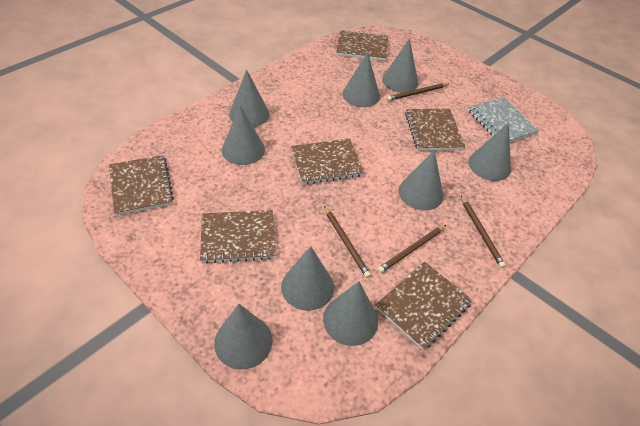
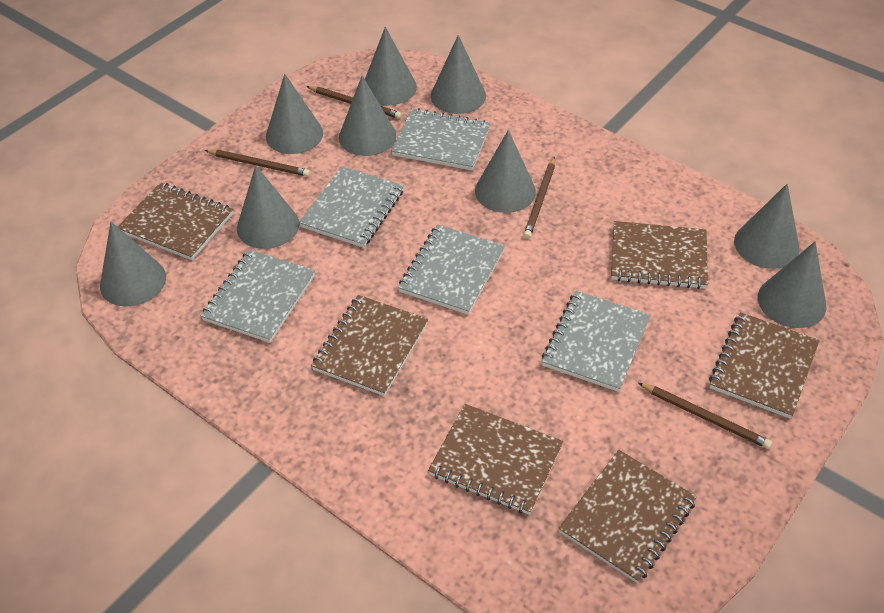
grey notebook: [468,97,539,142] = 1 -> [201,250,315,343] [299,166,404,248] [391,108,491,170] [398,224,505,315] [542,291,651,392] = 5

